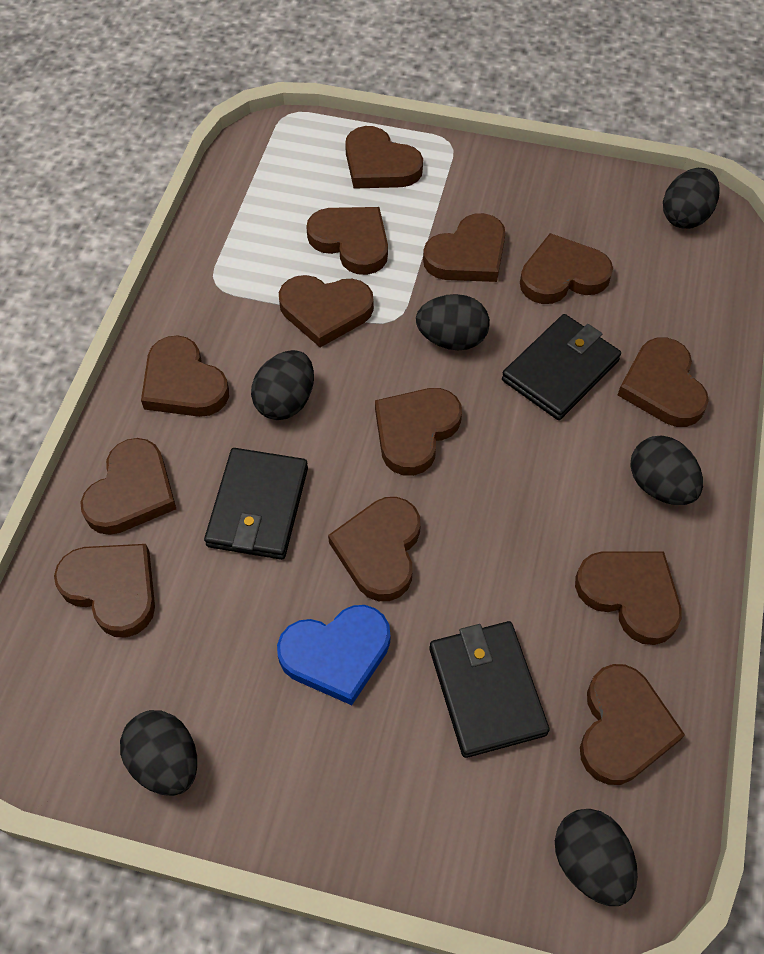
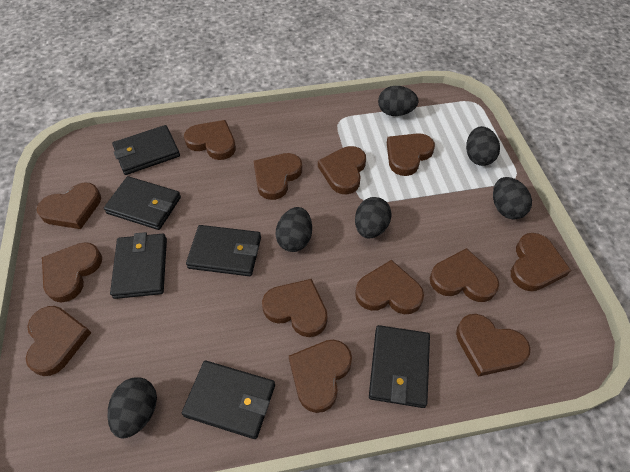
black wallet: [204,448,308,560] [429,621,549,758] [502,314,621,420] = 3 -> [104,176,181,230] [110,232,167,299] [112,125,180,175] [182,361,275,439] [186,225,261,276] [369,325,430,408] = 6
blue heart: [277,605,390,705] = 1 -> none = 0

